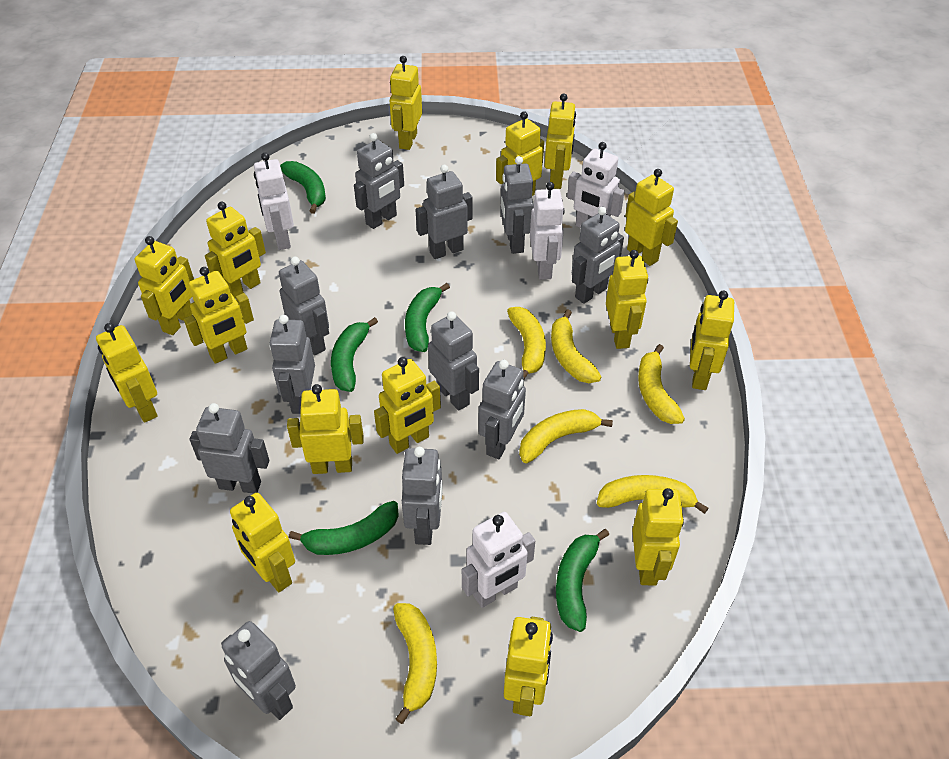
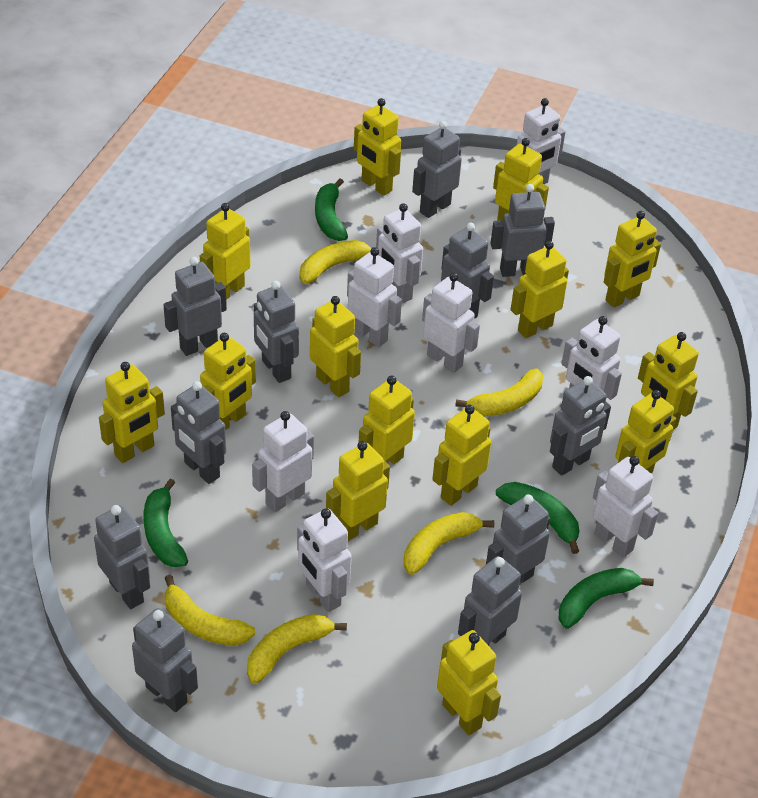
green banana: [280,161,326,214] [289,501,399,555] [331,317,378,392] [405,283,450,352] [556,529,609,632] = 5 -> [143,479,188,567] [315,178,348,241] [496,482,579,554] [559,568,654,629] = 4
white robot: [254,153,294,250] [462,512,535,608] [530,182,564,280] [567,142,625,228] = 4 -> [252,411,314,513] [297,508,352,612] [347,247,402,347] [376,203,423,304] [422,273,480,373] [517,98,566,184] [562,316,622,400] [593,456,658,558] = 8
yellow banana: [393,603,437,724] [507,307,546,379] [519,409,613,463] [551,309,601,383] [597,475,708,514] [638,344,685,424] = 6 -> [165,575,255,646] [247,614,347,684] [300,240,373,284] [404,512,494,575] [455,368,543,416] = 5
yellow robot: [96,323,158,423] [135,236,194,335] [184,267,254,364] [205,202,266,298] [230,493,295,592] [287,384,364,474] [374,357,441,454] [390,56,422,150] [496,111,544,196] [504,617,553,716] [544,93,576,189] [606,250,648,349] [625,169,678,266] [632,488,684,586] [690,291,734,390] = 15 -> [99,362,165,463] [200,203,251,300] [200,333,256,430] [310,296,361,398] [326,441,390,541] [354,98,401,196] [359,376,415,464] [432,405,491,506] [437,630,501,735] [493,138,549,221] [511,241,569,338] [604,211,661,308] [615,390,676,473] [638,332,699,430] = 14

